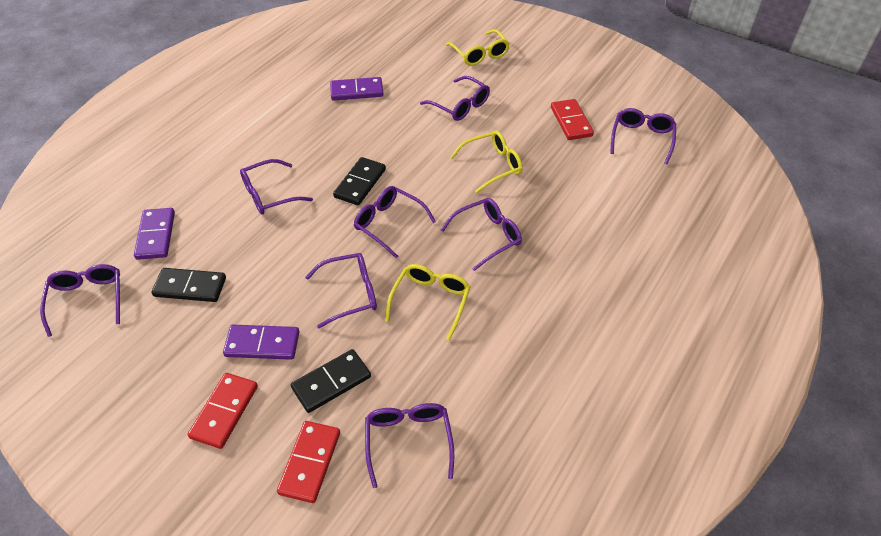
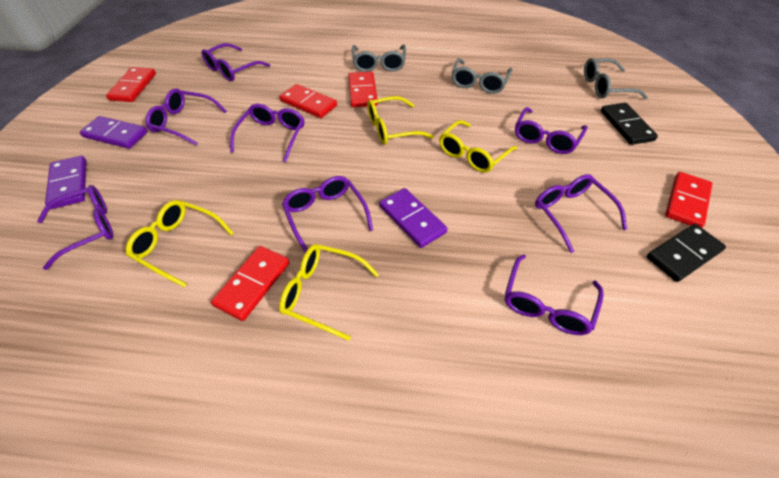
black domino: [152,268,226,302] [291,349,371,413] [333,157,386,205] = 3 -> [601,103,658,145] [647,224,726,282] = 2
grey glasses: none = 0 -> [352,45,406,72] [451,58,513,94] [584,58,648,99] = 3
red domino: [188,373,258,449] [277,421,340,503] [551,99,594,140] = 3 -> [106,67,156,102] [211,246,290,321] [280,84,337,118] [348,72,378,107] [665,172,713,228] = 5
yellow glasses: [385,264,470,341] [446,29,510,66] [450,131,522,193] = 3 -> [126,200,234,287] [279,244,379,341] [367,96,434,145] [439,120,518,173] = 4

